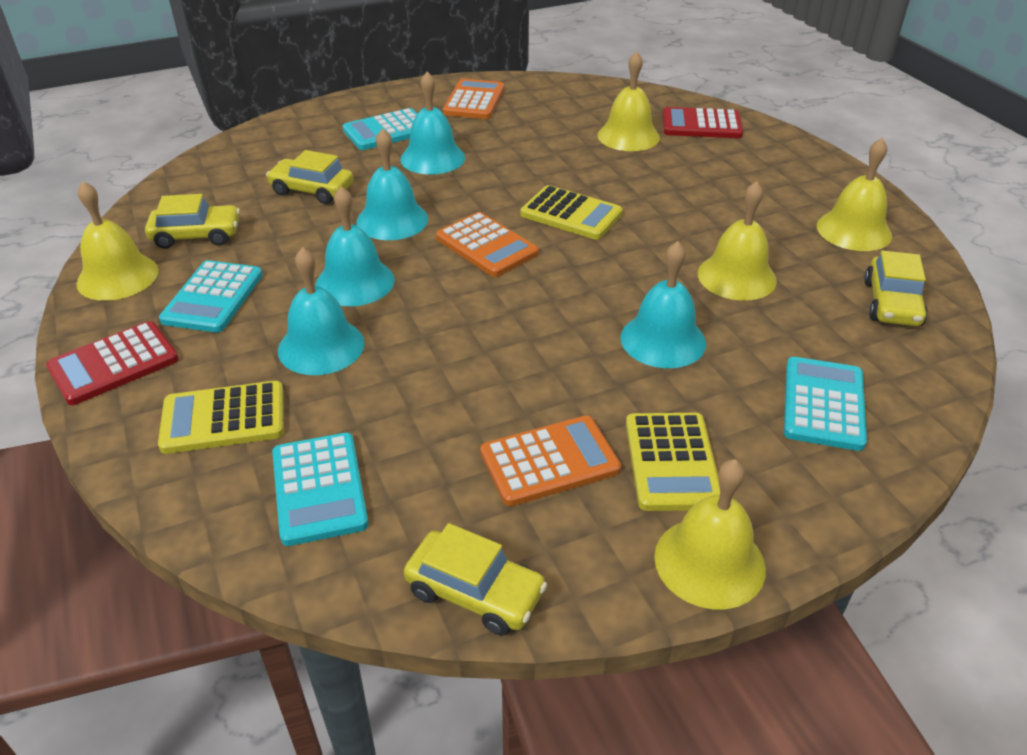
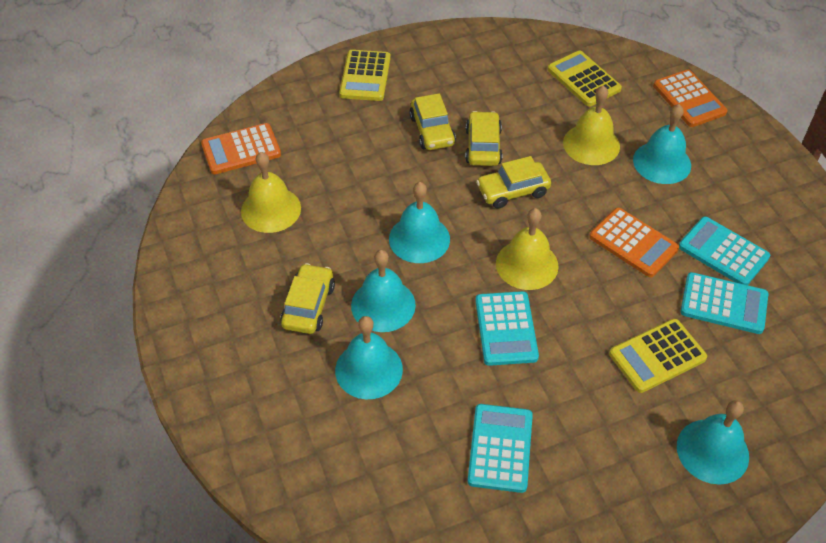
red calculator: [46,321,179,405] [662,107,743,138] = 2 -> none = 0
yellow bell: [76,181,159,301] [597,51,660,151] [654,459,766,609] [698,181,777,301] [817,138,892,251] = 5 -> [241,152,301,233] [496,208,559,290] [563,85,620,165] = 3

